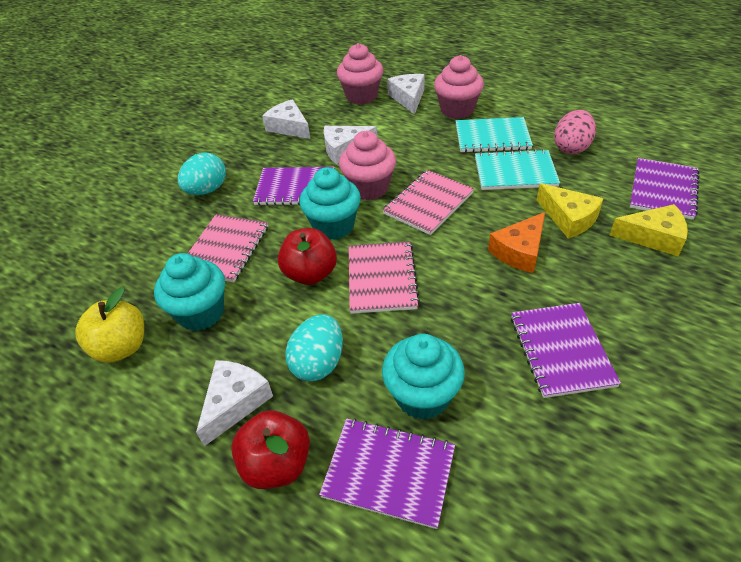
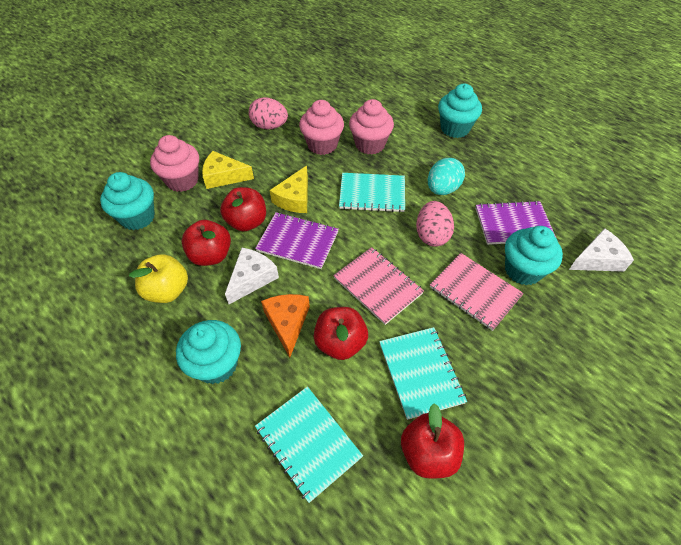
pink egg: [554,110,596,154] = 1 -> [249,97,288,129] [416,201,454,247] = 2
pink notebook: [188,214,268,283] [349,241,420,314] [382,170,474,235] = 3 -> [333,247,424,325] [430,253,524,331] = 2
purple notebook: [253,167,335,206] [319,418,455,529] [511,303,621,398] [630,158,700,220] = 4 -> [255,212,339,269] [475,200,556,245] = 2
red apple: [231,410,310,489] [278,228,337,285] = 2 -> [181,220,231,266] [220,187,266,231] [314,307,368,360] [401,404,464,479] = 4
turquoise cupcake: [154,253,225,331] [299,167,361,240] [382,334,465,420] = 3 -> [100,172,155,230] [176,320,241,384] [438,84,482,138] [505,226,563,285] = 4
turquoise egg: [178,152,226,195] [285,314,343,382] = 2 -> [428,158,465,195] = 1
turquoise notebook: [456,117,533,153] [475,149,560,190] = 2 -> [255,387,363,503] [339,173,405,213] [379,327,467,420] = 3
white cheese: [196,360,273,446] [262,99,310,139] [324,126,377,164] [387,74,424,114] = 4 -> [225,248,279,304] [569,228,634,272] = 2

